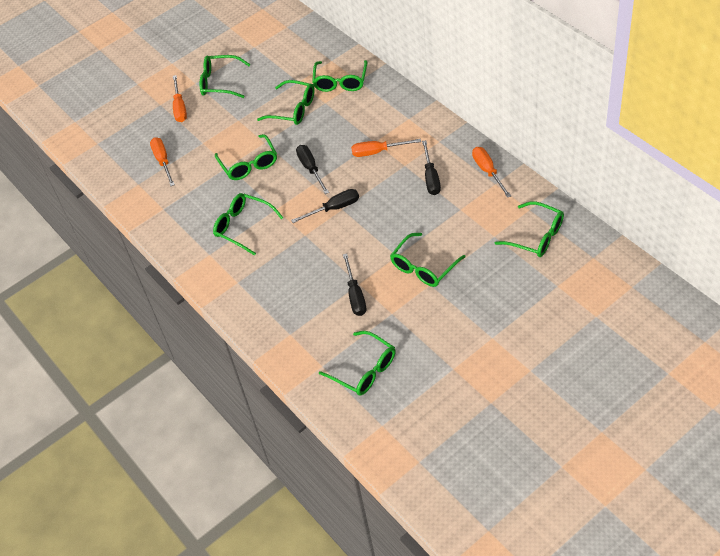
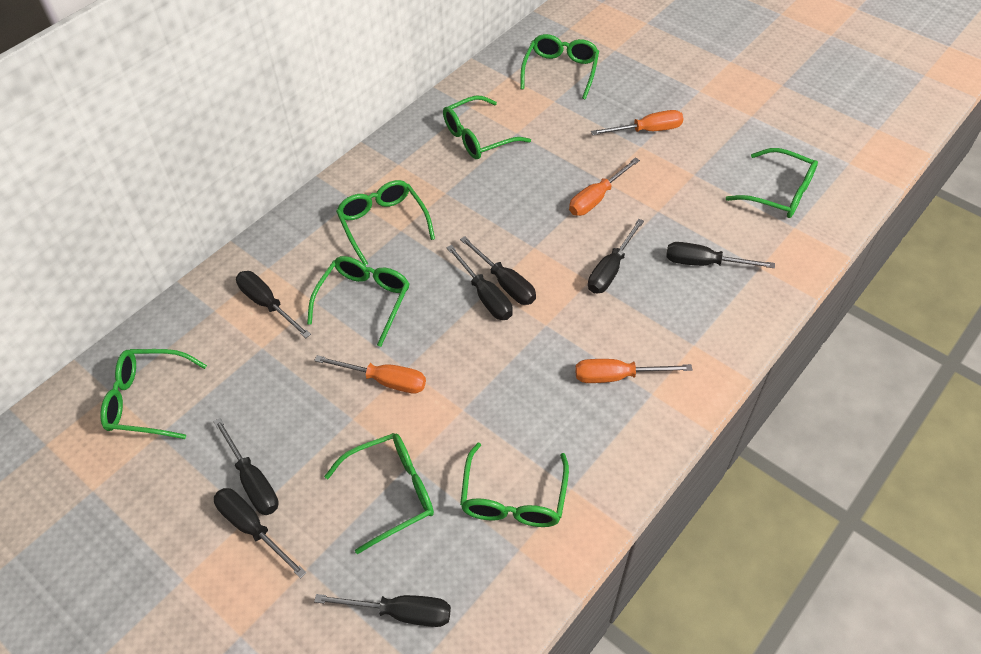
black screwdriver: [291,189,359,223] [296,145,329,194] [343,254,366,316] [422,140,441,195] = 4 -> [213,418,279,515] [214,488,307,579] [236,271,311,338] [314,594,451,627] [446,245,513,320] [460,236,536,305] [588,219,644,294] [666,242,775,268] = 8

